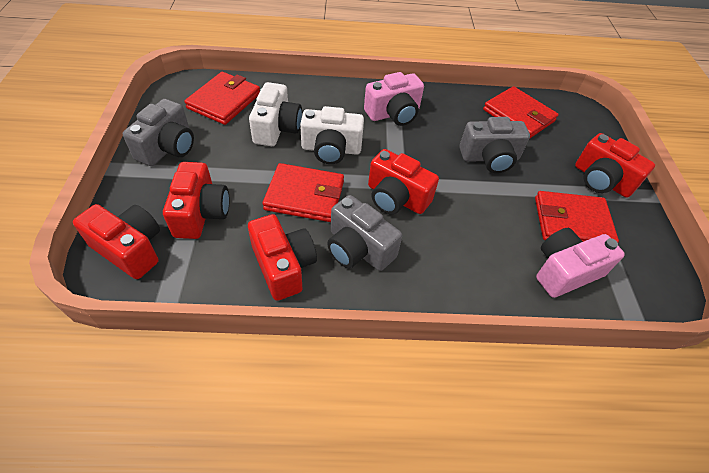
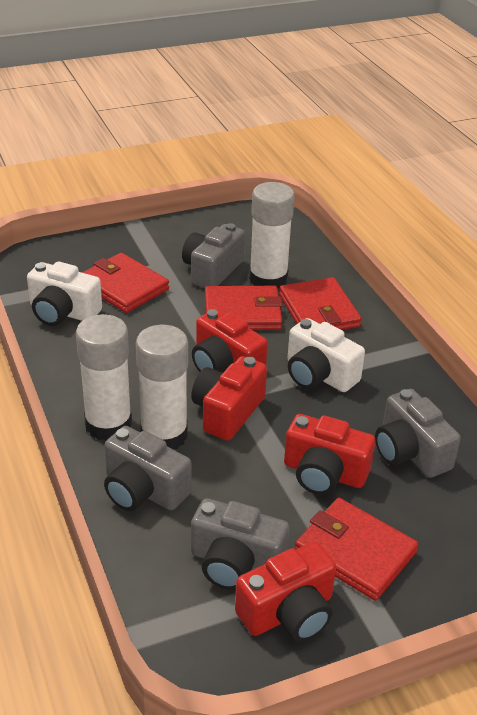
grey camera: [123,99,194,166] [327,195,402,271] [460,117,530,173] = 3 -> [104,426,191,511] [182,223,245,288] [191,498,289,590] [375,389,461,478] = 4
pink camera: [364,72,424,126] [536,228,625,298] = 2 -> none = 0
red camera: [73,204,160,279] [163,162,229,239] [248,214,317,301] [368,149,439,214] [575,133,655,198] = 5 -> [191,356,267,440] [192,309,268,372] [235,542,336,642] [284,414,375,495] = 4
white glue stick: none = 0 -> [76,314,132,440] [136,325,188,449] [249,182,295,289] = 3

